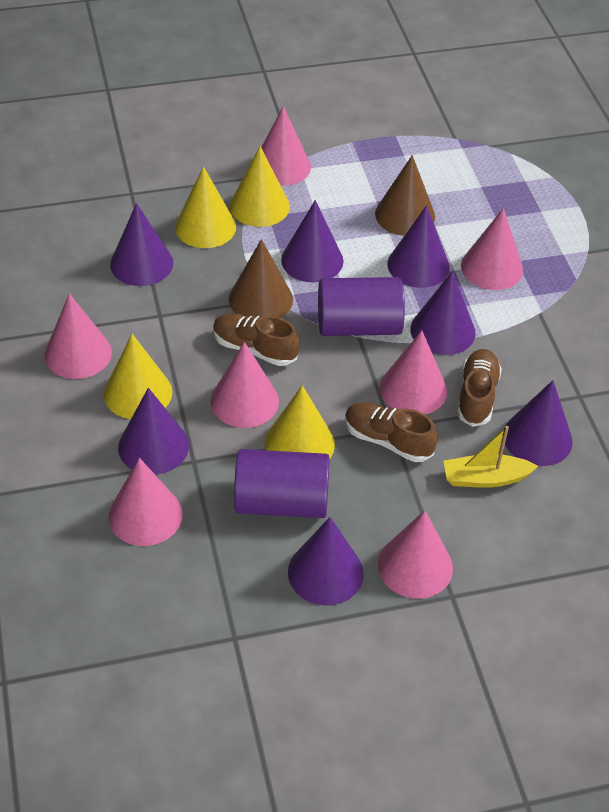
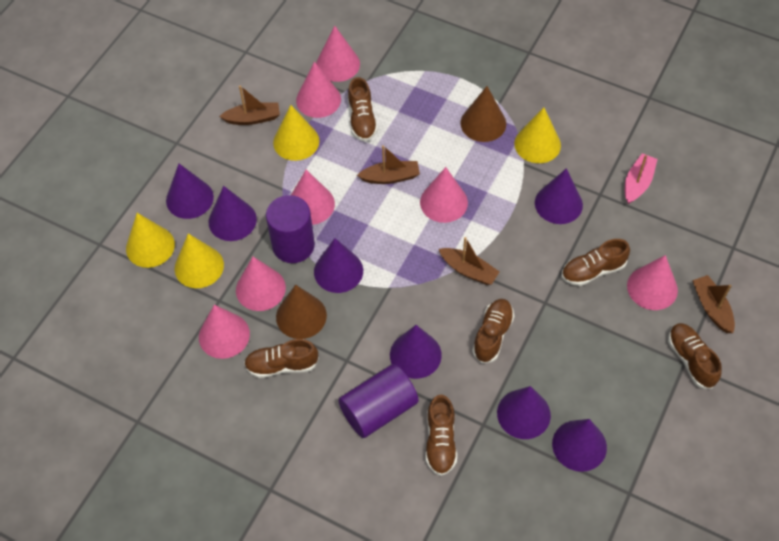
brown boat: none = 0 -> [219,85,280,125] [357,145,420,184] [439,237,500,285] [692,275,735,333] = 4
brown shoe: [213,313,299,366] [345,402,438,462] [457,349,502,427] = 3 -> [244,339,319,378] [348,77,378,142] [426,395,457,476] [472,299,514,363] [562,239,630,286] [668,323,722,389] = 6
pink boat: none = 0 -> [625,153,657,204] = 1
yellow boat: [443,426,538,488] = 1 -> none = 0

